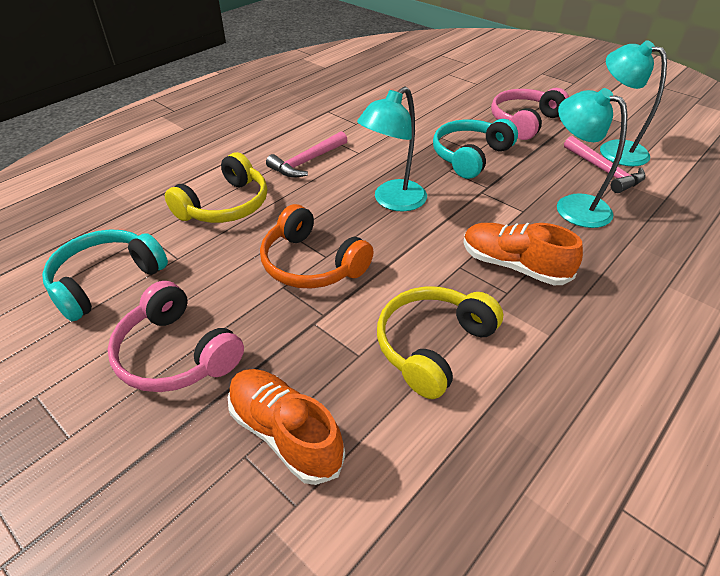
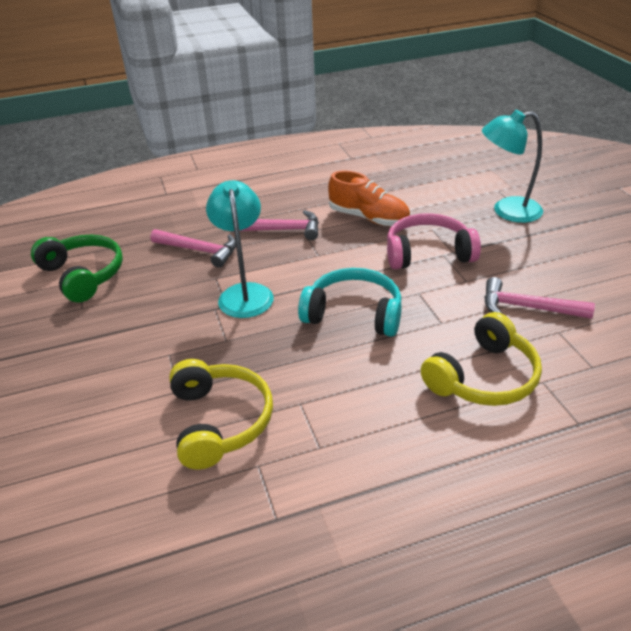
green headphones: none = 0 -> [31,235,123,303] = 1
orange headphones: [260,204,374,289] = 1 -> none = 0
orange shoe: [228,369,345,485] [463,223,583,285] = 2 -> [328,170,410,226] = 1
pink hammer: [266,131,347,178] [564,136,645,193] = 2 -> [151,229,236,268] [232,210,319,240] [484,277,595,319] = 3
pink headphones: [107,281,244,392] [491,88,569,140] = 2 -> [387,213,481,269] = 1
turquoise headphones: [42,229,168,321] [433,119,518,179] = 2 -> [298,268,402,337] = 1
turquoise lamp: [357,86,427,212] [557,88,627,228] [600,40,667,166] = 3 -> [206,180,274,318] [482,110,543,223] = 2

